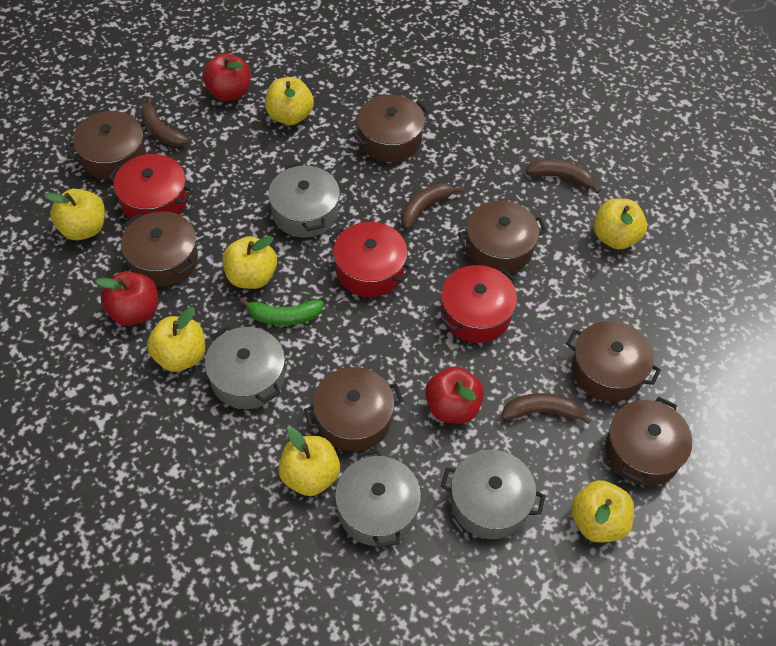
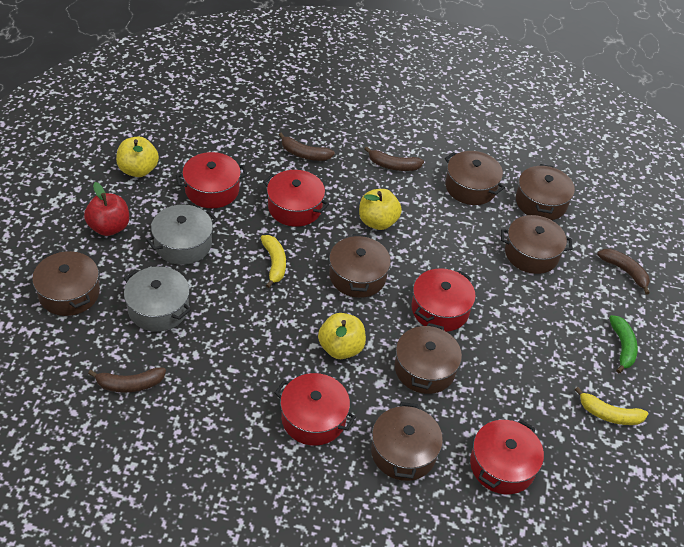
grey pot: [205,326,285,409] [268,163,340,238] [335,449,421,548] [441,450,545,539] = 4 -> [124,266,191,332] [146,204,218,265] = 2
red apple: [95,272,158,326] [203,53,251,101] [425,366,484,424] = 3 -> [84,182,129,236] = 1
red pot: [108,154,193,219] [329,222,413,297] [440,265,517,343] = 3 -> [176,152,247,208] [263,170,329,227] [275,373,356,446] [411,268,476,332] [470,420,544,494] = 5
yellow apple: [44,189,105,240] [147,307,205,372] [222,236,277,289] [265,77,314,125] [278,428,340,496] [571,480,634,543] [594,198,647,249] = 7 -> [116,137,159,177] [318,313,366,359] [359,189,402,230] = 3
yellow banana: none = 0 -> [261,235,286,288] [575,387,648,425] = 2

